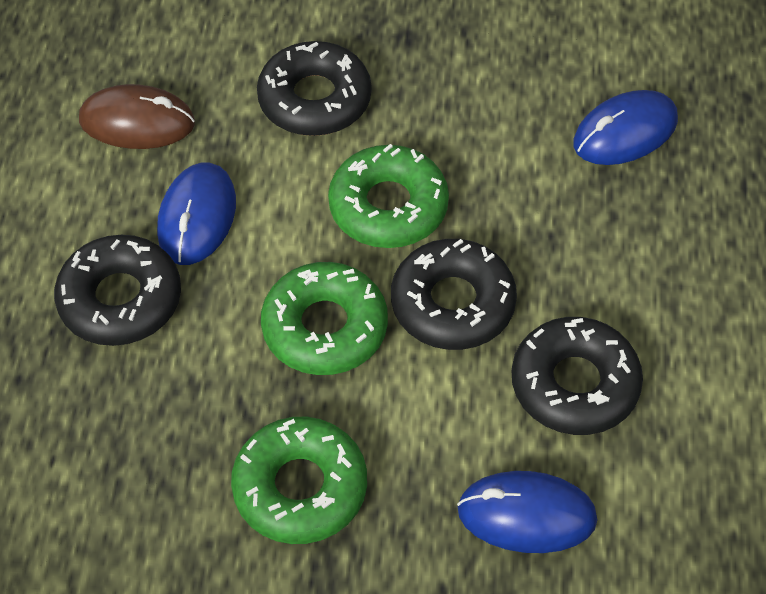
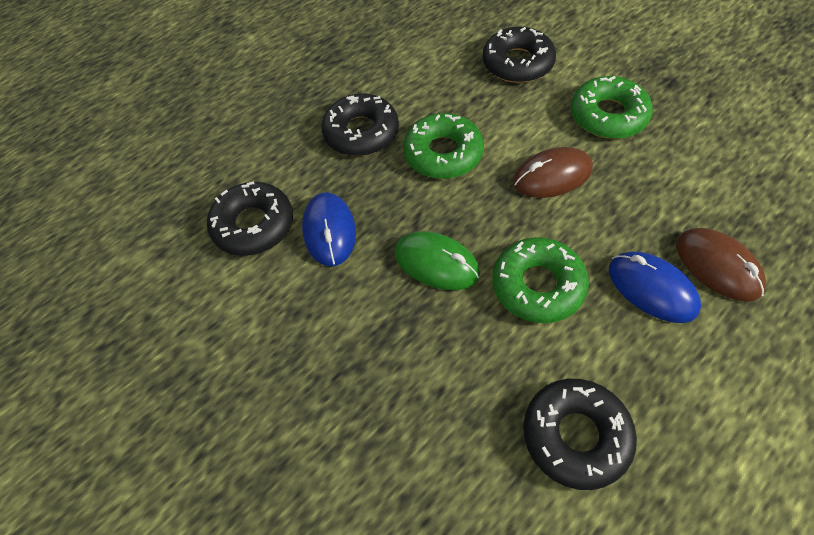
blue mouse: [157,162,236,265] [457,471,597,553] [573,90,678,165] = 3 -> [302,192,356,266] [609,251,701,323] = 2
brown mouse: [79,84,195,149] = 1 -> [513,147,593,198] [676,228,766,302] = 2
green mouse: none = 0 -> [394,231,480,290] = 1

